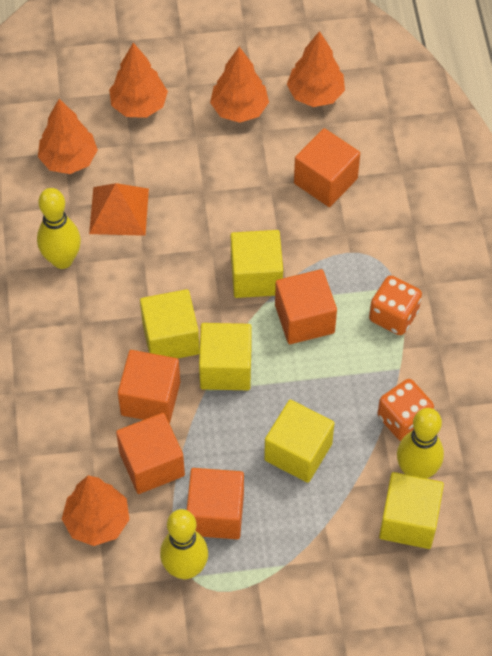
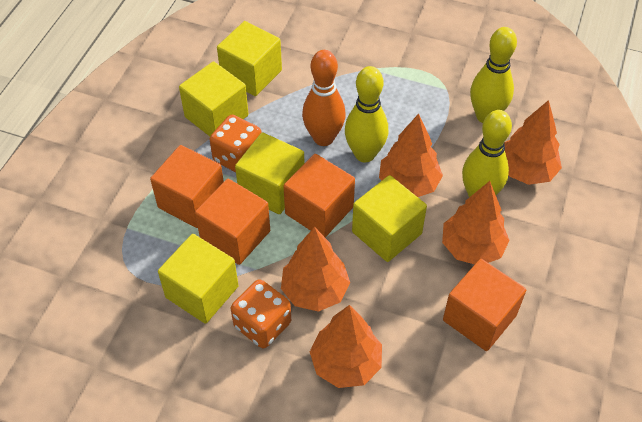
orange bowling pin: none = 0 -> [302,50,346,146] = 1
orange cube: [116,413,185,494] [118,350,180,423] [187,468,244,539] [275,269,337,344] [294,128,360,207] = 5 -> [150,145,224,228] [195,179,270,265] [283,154,355,237] [443,259,526,351] = 4
orange pyramid: [89,183,149,236] = 1 -> none = 0

